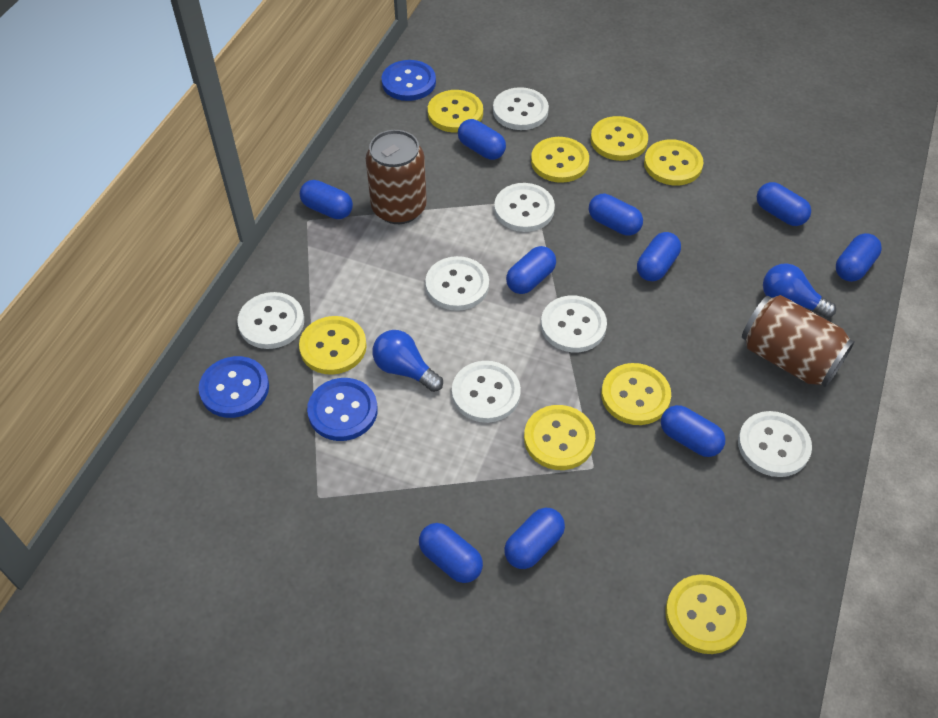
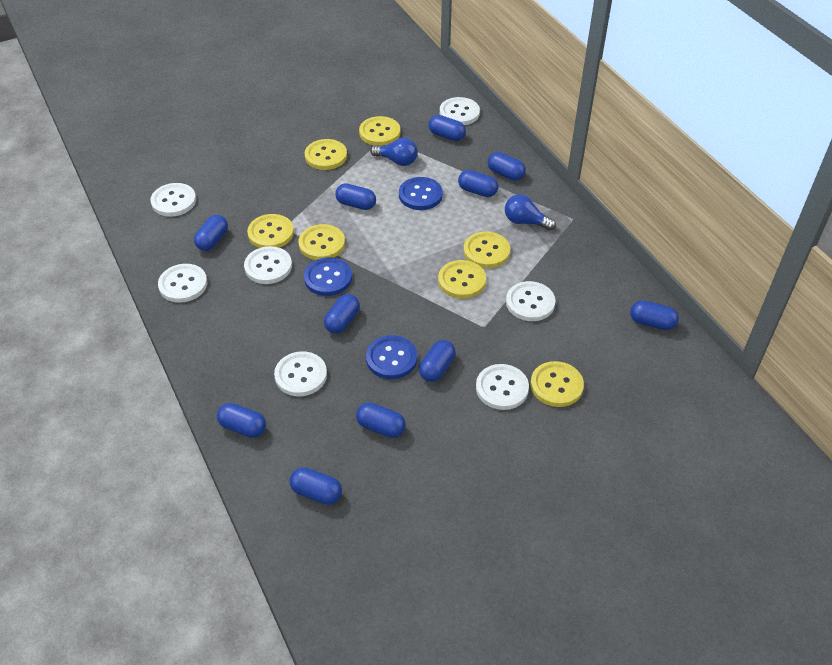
blue capsule: [300,180,353,219] [419,523,483,583] [458,119,506,160] [504,507,565,569] [506,246,556,294] [589,194,643,236] [637,232,681,281] [661,405,725,457] [757,182,811,226] [836,233,882,282] = 10 -> [194,215,228,251] [217,403,266,438] [290,467,342,505] [324,294,360,334] [335,183,376,210] [356,403,406,438] [419,340,456,382] [429,115,466,141] [458,170,498,197] [488,152,526,181] [630,300,679,330] = 11
brown can: [366,130,427,224] [742,295,855,388] = 2 -> none = 0
yellow button: [299,316,367,375] [428,90,483,133] [524,405,595,470] [531,137,589,183] [591,116,648,161] [601,363,671,425] [644,139,704,186] [665,574,747,654] = 8 -> [247,214,294,248] [298,224,345,260] [305,139,347,170] [359,116,400,146] [438,260,486,299] [464,232,510,268] [530,361,584,407] = 7

